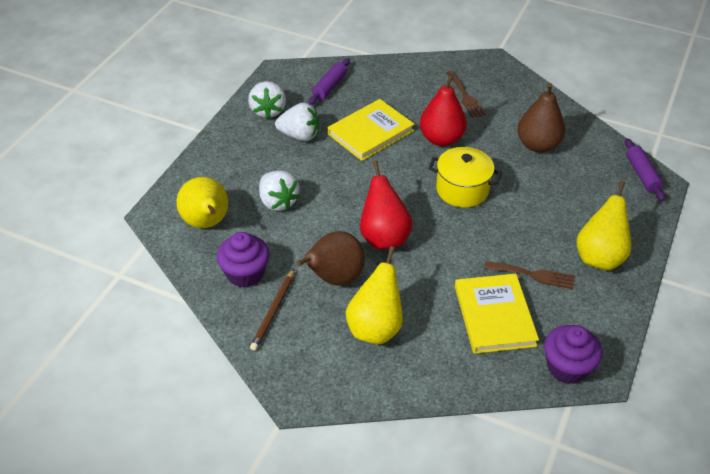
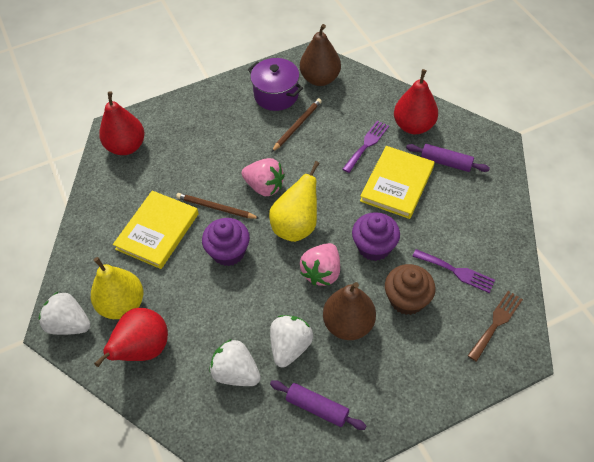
brown cupcake: none = 0 -> [385,264,436,315] = 1
brown fork: [446,71,486,118] [484,261,575,289] = 2 -> [468,291,523,362] = 1
brown pencil: [250,269,294,351] = 1 -> [176,193,260,219] [272,98,322,152] = 2
pink strawberry: none = 0 -> [242,158,285,196] [300,243,340,286] = 2
purple fork: none = 0 -> [342,120,389,173] [412,249,495,293] = 2
purple pot: none = 0 -> [248,58,303,111] = 1
red pear: [360,160,412,249] [420,74,467,146] = 2 -> [94,308,168,367] [99,91,145,155] [394,69,438,134] = 3
yellow pear: [176,177,229,228] [346,246,403,344] [576,181,631,270] = 3 -> [91,257,143,319] [269,161,320,242] = 2
yellow pot: [428,147,502,207] = 1 -> none = 0

